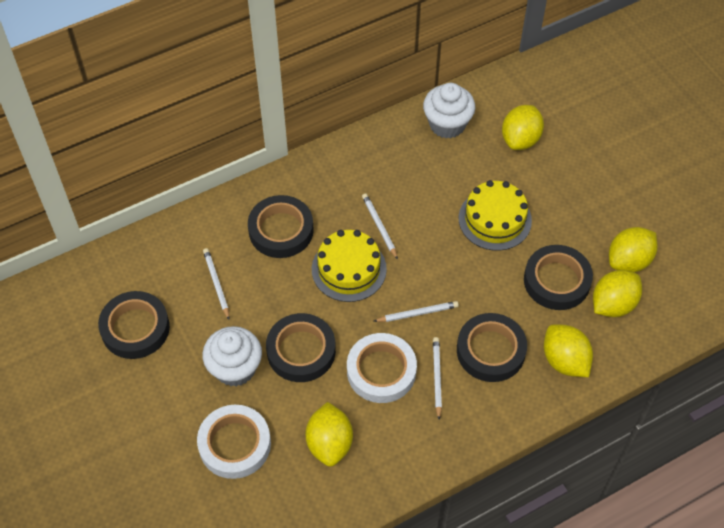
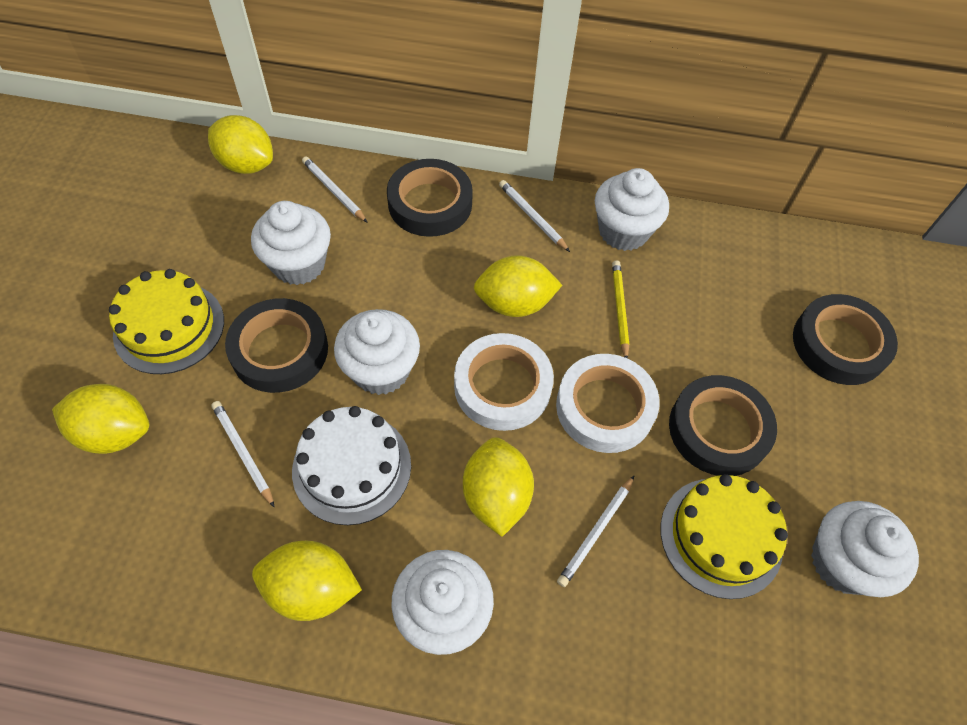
black tape: [98,291,170,359] [248,195,314,258] [266,313,336,382] [457,313,527,382] [524,245,593,310] = 5 -> [225,298,328,393] [387,159,473,237] [669,375,777,476] [793,294,898,385] = 4
white cake: none = 0 -> [292,406,411,525] = 1
white cupcake: [202,326,262,386] [423,83,475,138] = 2 -> [251,201,331,285] [334,309,420,395] [392,550,494,655] [595,168,669,251] [811,501,919,597] = 5
yellow pencil: none = 0 -> [612,260,629,358] = 1

